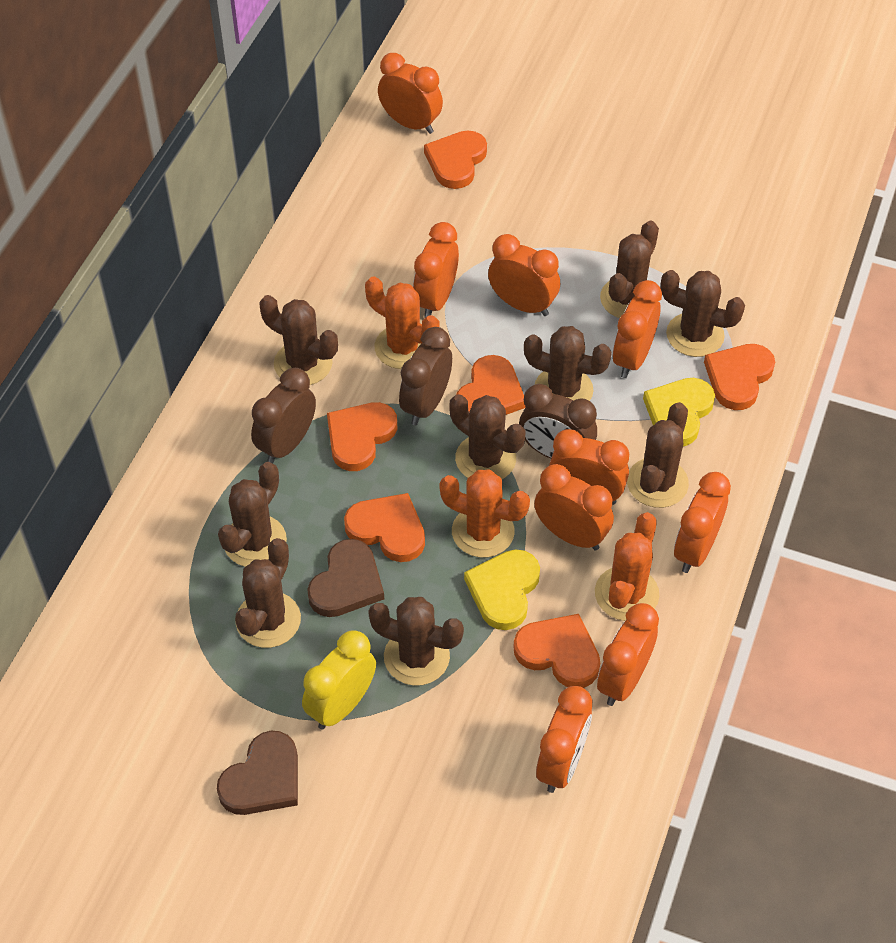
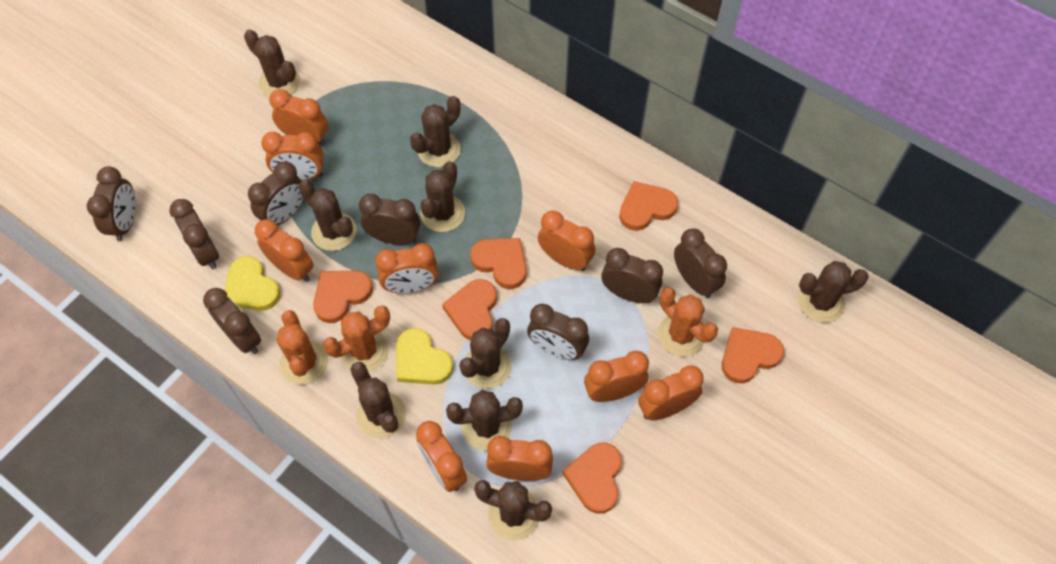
brown clock: [251,368,316,463] [399,327,452,425] [519,384,597,459] = 3 -> [87,166,136,242] [170,199,219,269] [203,288,261,354] [248,162,304,225] [359,194,420,245] [527,304,589,360] [601,248,663,303] [674,229,727,298] = 8
brown heart: [217,731,298,815] [307,539,384,617] = 2 -> none = 0
yellow clock: [302,630,376,730] = 1 -> none = 0

